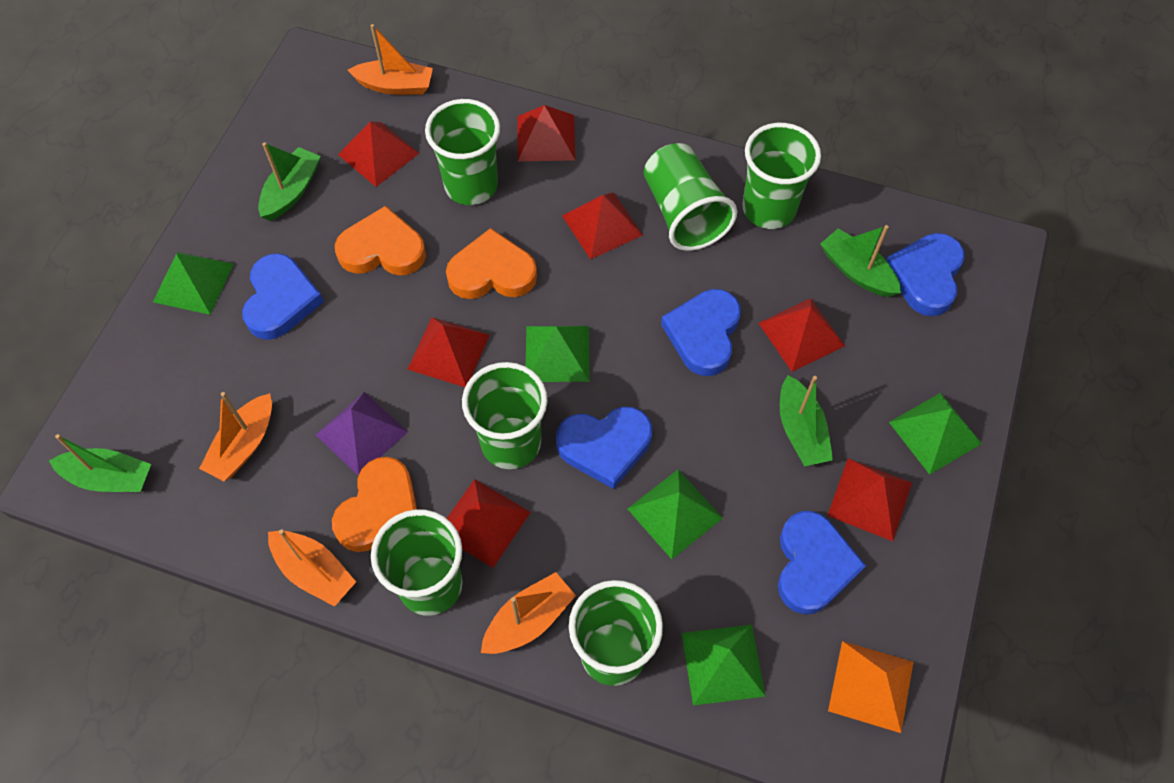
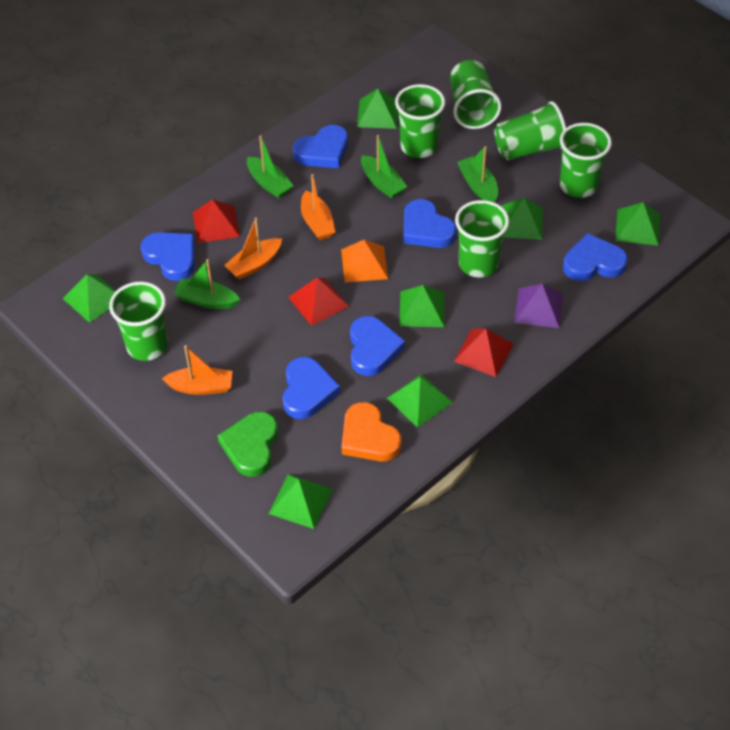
blue heart: [242,253,324,340] [556,407,652,489] [661,289,741,376] [778,511,866,614] [886,233,965,316] = 5 -> [141,232,195,281] [282,357,340,419] [293,125,348,168] [350,316,405,376] [403,199,456,248] [563,233,628,281] = 6
green heart: none = 0 -> [217,412,278,477] = 1
green pyramid: [153,252,234,315] [526,326,589,382] [628,469,723,559] [682,625,766,705] [889,393,982,475] = 5 -> [62,274,116,323] [269,474,333,529] [357,89,398,129] [387,374,453,428] [399,285,445,327] [501,198,543,240] [615,202,660,246] = 7
orange boat: [199,392,272,481] [268,529,356,607] [348,24,433,95] [481,572,576,654] = 4 -> [162,345,232,395] [224,217,282,280] [301,174,335,240] = 3
orange heart: [332,457,417,552] [335,206,426,276] [446,228,537,299] = 3 -> [341,402,401,462] = 1
red pyramid: [338,121,419,187] [408,317,490,387] [447,479,531,568] [517,105,575,162] [562,192,643,260] [758,298,845,372] [827,458,912,541] = 7 -> [193,199,240,243] [288,277,349,326] [454,329,513,377] = 3

